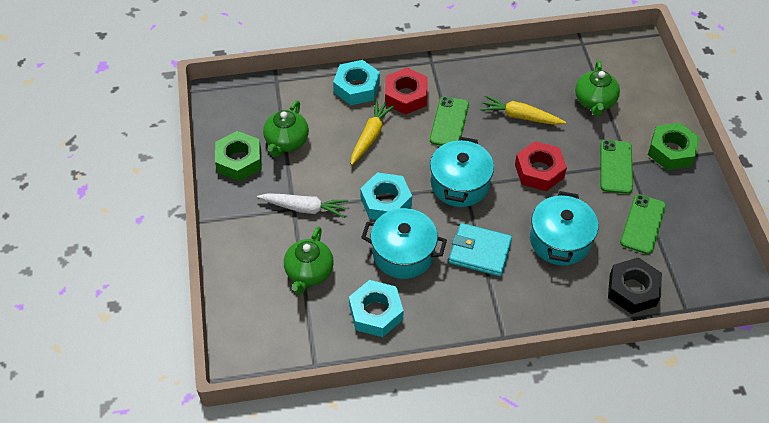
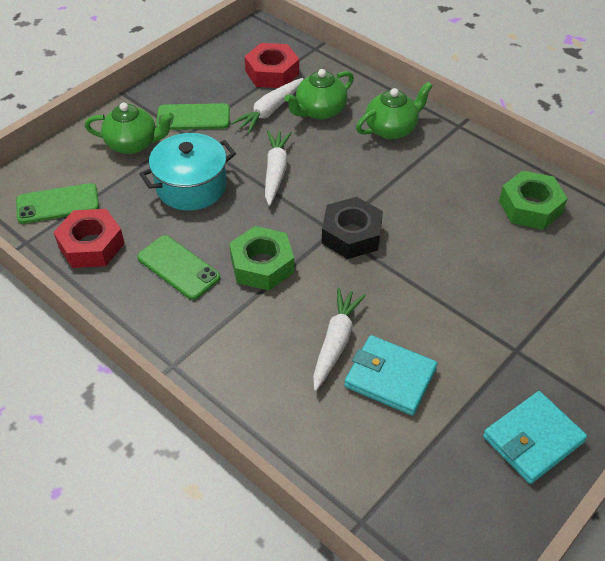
turquoise nut: [333,60,380,105] [349,280,403,337] [360,172,412,220] = 3 -> none = 0
turquoise pot: [361,208,447,279] [430,137,494,207] [530,191,598,265] = 3 -> [139,133,236,211] = 1
turquoise wallet: [449,223,512,276] = 1 -> [344,335,437,416] [483,391,587,484] = 2
white carrot: [257,193,348,218] = 1 -> [231,78,304,133] [265,131,292,206] [313,288,366,391] = 3
yellow carrot: [351,100,395,165] [480,95,566,125] = 2 -> none = 0

